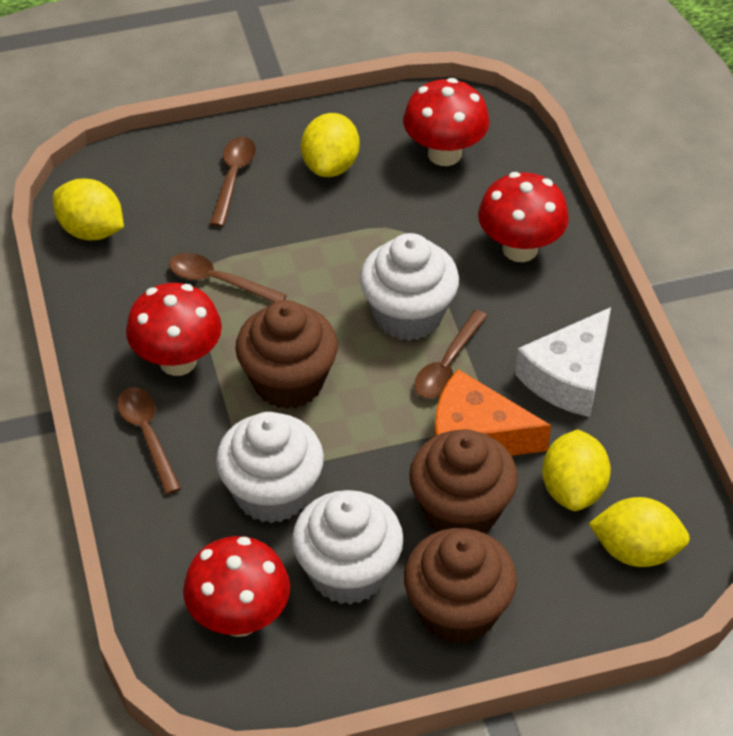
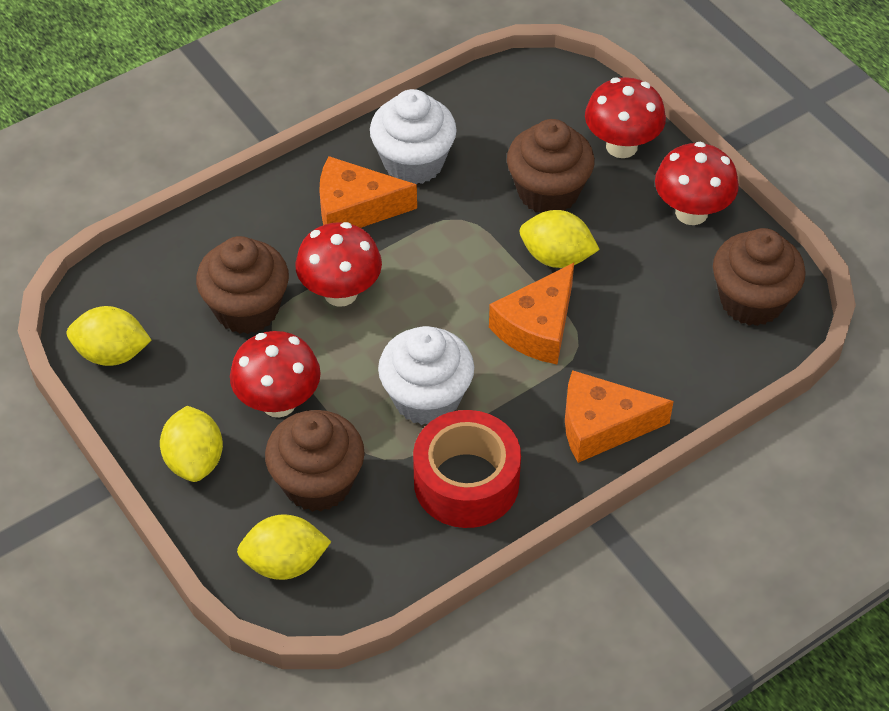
brown cupcake: [235,300,338,409] [404,528,517,644] [409,429,518,533] = 3 -> [196,236,289,334] [265,410,365,512] [507,119,595,213] [713,228,806,326] = 4
brown spoon: [117,387,181,494] [169,253,287,303] [210,137,256,227] [414,310,488,399] = 4 -> none = 0
orange cheese: [434,369,551,456] = 1 -> [319,156,417,228] [489,263,574,365] [565,370,674,463] = 3
red tape: none = 0 -> [413,410,521,528] = 1
white cheese: [515,307,611,417] = 1 -> none = 0
white cupcake: [216,412,324,523] [292,490,404,605] [360,233,459,341] = 3 -> [370,89,457,184] [378,326,474,425] = 2

